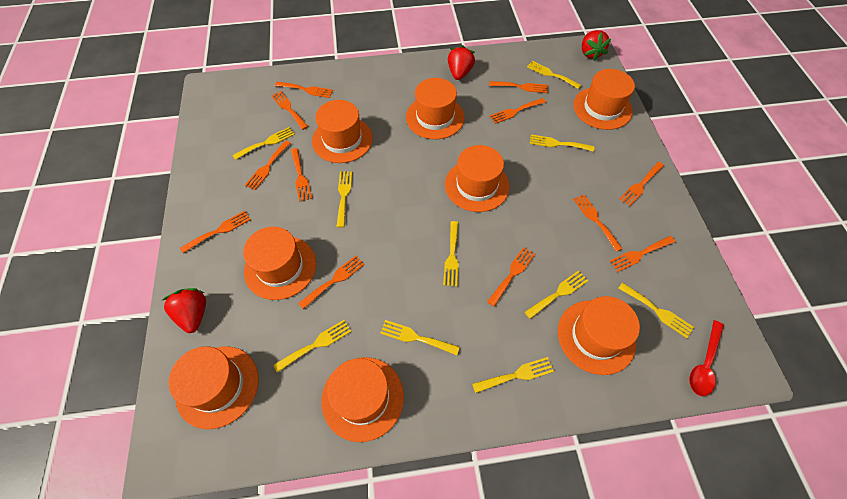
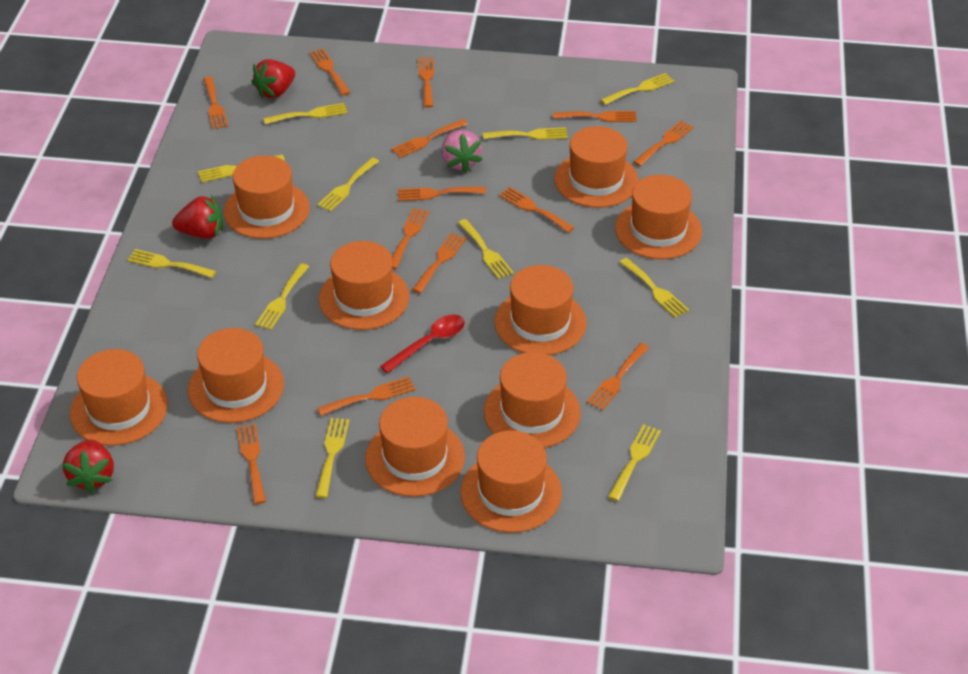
orange fork: [180,211,251,253] [245,140,291,190] [271,91,308,130] [275,82,333,98] [291,148,312,201] [298,255,365,309] [487,247,535,307] [489,81,548,93] [490,98,546,124] [573,195,623,252] [610,236,675,272] [620,162,664,206] = 12 -> [203,76,228,129] [237,424,266,504] [309,48,350,96] [317,376,416,416] [391,119,468,158] [392,208,429,269] [398,187,486,201] [412,233,466,293] [418,57,434,108] [499,187,575,233] [553,111,637,122] [587,343,649,411] [633,120,694,166] = 13
orange hat: [168,346,259,429] [243,227,316,300] [312,100,373,163] [321,357,404,442] [406,78,465,139] [445,145,509,212] [558,296,640,375] [573,69,635,130] = 8 -> [70,349,168,446] [188,328,284,423] [224,155,310,239] [319,241,409,330] [365,397,465,497] [460,430,562,533] [484,352,581,448] [494,265,587,355] [554,126,638,208] [615,175,702,259] = 10
pink strawberry: none = 0 -> [441,130,483,173] = 1
yellow fork: [232,127,295,160] [273,320,351,373] [337,171,352,228] [380,320,460,355] [443,221,459,287] [472,357,554,393] [525,270,589,319] [527,61,581,89] [530,134,595,152] [618,282,694,338] = 10 -> [127,249,216,278] [198,154,285,182] [255,263,309,330] [263,103,348,124] [315,418,349,498] [317,158,379,212] [458,219,514,279] [483,127,568,140] [601,73,674,105] [608,424,661,501] [619,258,689,318] = 11

